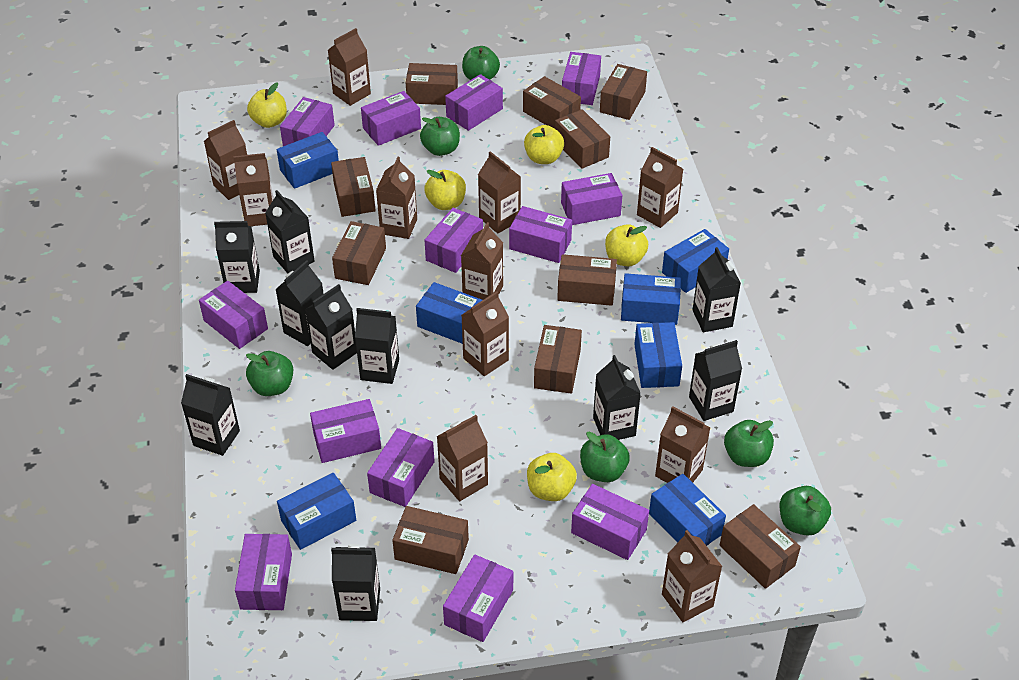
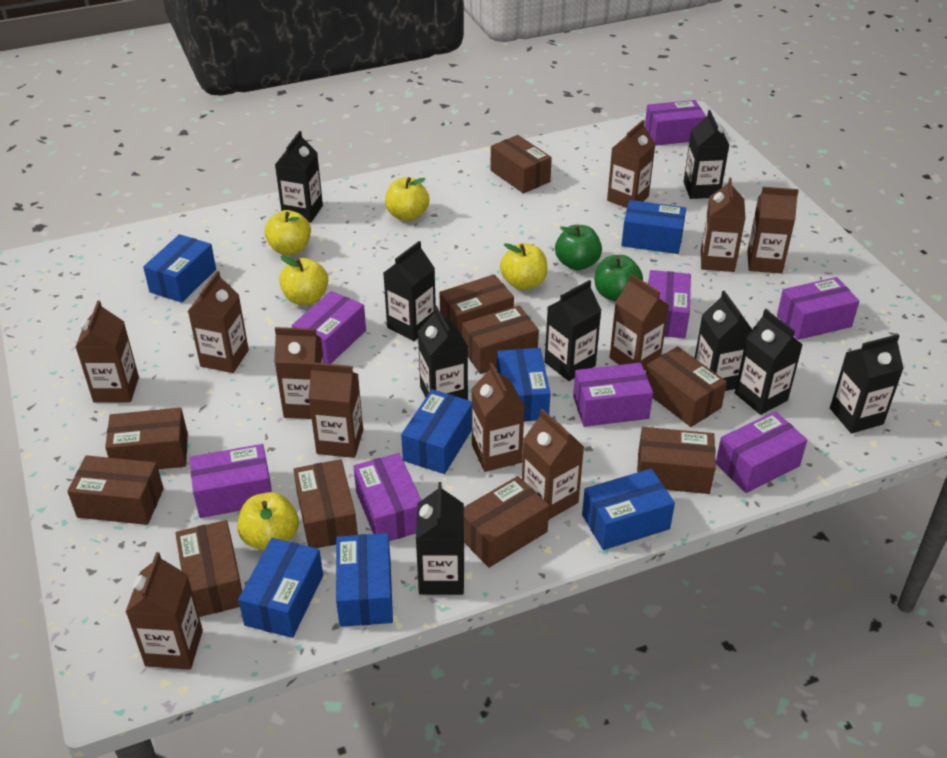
black carton: [181,374,240,456] [214,221,260,293] [265,190,315,274] [275,260,324,346] [305,284,357,370] [331,544,380,621] [355,308,399,384] [593,355,641,440] [689,340,742,421] [692,247,741,332] = 10 -> [275,131,323,223] [383,241,436,341] [416,482,464,595] [417,306,468,400] [545,280,602,381] [684,110,729,199] [695,291,752,391] [735,309,802,415] [830,334,904,433] = 9
green apple: [246,351,293,396] [420,117,460,156] [462,46,500,80] [580,431,630,482] [724,420,774,467] [779,486,831,536] = 6 -> [555,225,602,270] [595,255,643,302] = 2
purple box: [199,281,268,349] [235,534,292,610] [280,97,335,146] [310,399,381,463] [361,91,421,146] [367,428,435,507] [425,208,483,273] [443,554,513,642] [445,74,503,131] [509,206,572,263] [561,173,622,225] [562,52,601,105] [571,484,649,560] = 13 -> [190,444,272,518] [292,291,366,364] [353,453,422,541] [573,363,653,427] [645,100,706,146] [648,270,691,338] [716,411,807,493] [777,277,859,340] = 8

